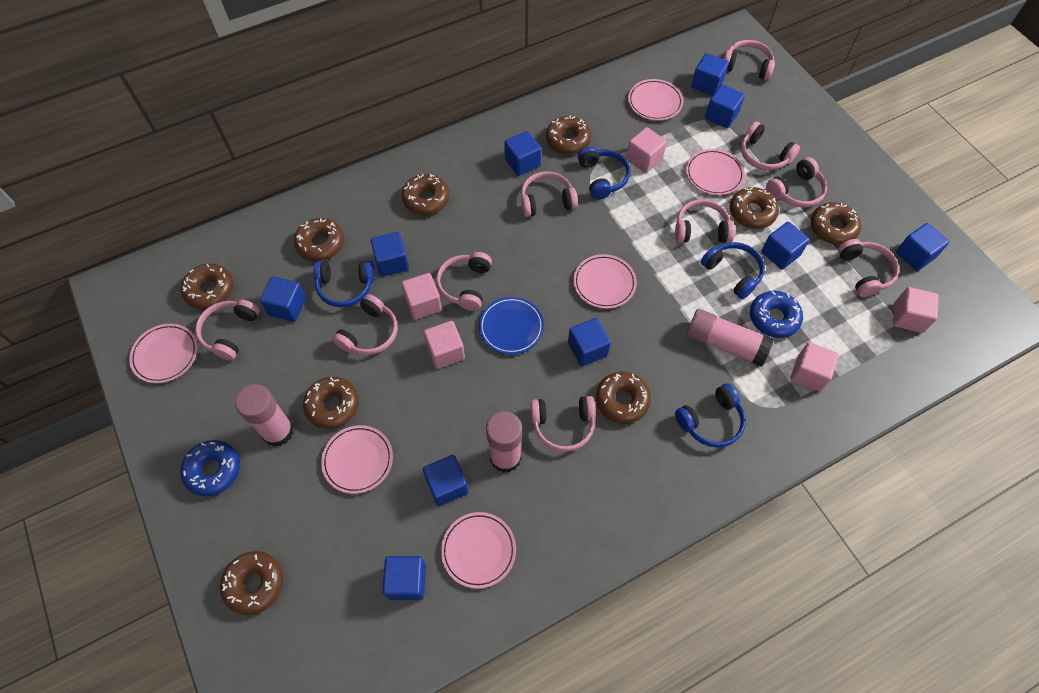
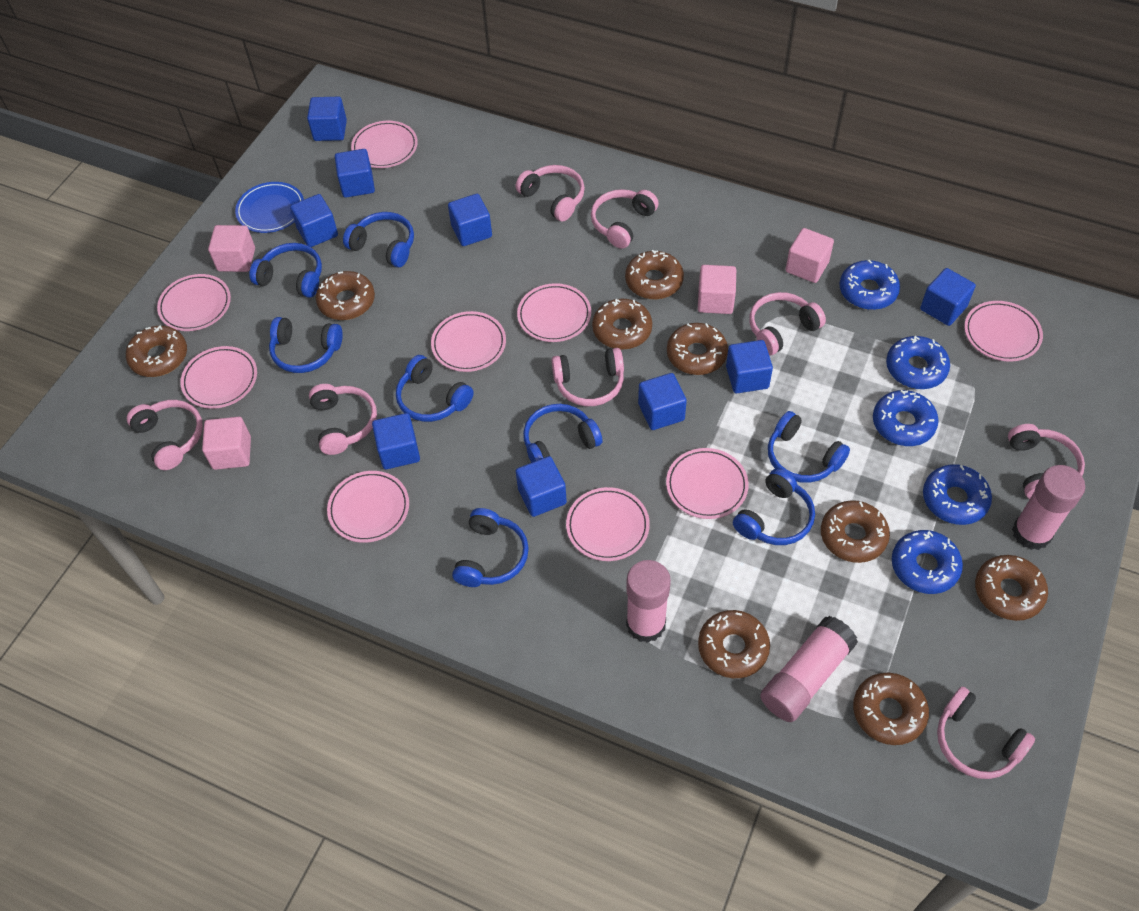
blue cube: [260,276,306,322] [371,232,409,277] [382,556,426,600] [423,455,469,506] [504,131,541,176] [568,318,611,366] [691,53,729,96] [705,84,745,128] [761,221,810,269] [896,223,949,271] = 10 -> [290,194,338,247] [307,97,347,141] [335,149,375,198] [372,413,420,469] [448,194,492,246] [516,456,567,517] [638,373,687,430] [726,340,773,393] [920,268,976,326] = 9
blue donut: [180,440,240,496] [750,291,803,338] = 2 -> [840,260,900,310] [873,390,939,446] [886,336,950,389] [892,530,963,594] [923,464,992,525] = 5
blue headphones: [313,261,375,307] [578,146,631,200] [675,384,746,448] [701,242,765,299] = 4 -> [249,243,322,298] [269,317,343,373] [343,212,414,267] [396,355,474,422] [452,508,529,587] [523,404,602,463] [733,468,815,545] [768,411,850,483] = 8
pink cube: [401,273,442,320] [424,321,465,369] [626,127,667,173] [790,342,839,392] [893,287,939,333] = 5 -> [202,417,251,470] [208,225,255,272] [698,265,736,314] [785,228,834,283] = 4
pink headphones: [195,300,260,361] [332,294,398,355] [436,252,492,311] [521,171,578,217] [531,396,596,452] [675,199,735,243] [724,40,775,81] [741,122,800,170] [766,157,827,208] [838,239,899,297] = 10 -> [127,400,203,470] [309,384,377,455] [516,165,585,221] [552,348,624,406] [591,189,659,249] [749,292,826,356] [937,687,1035,779] [1008,424,1085,499] = 8
pink plate: [129,324,198,383] [321,425,393,494] [441,512,516,589] [573,254,637,309] [628,79,683,121] [686,149,745,195] = 6 -> [157,274,231,331] [180,346,257,409] [327,471,409,543] [351,121,418,168] [431,311,506,372] [517,283,591,342] [566,487,650,561] [666,448,749,519] [964,301,1043,362] = 9

